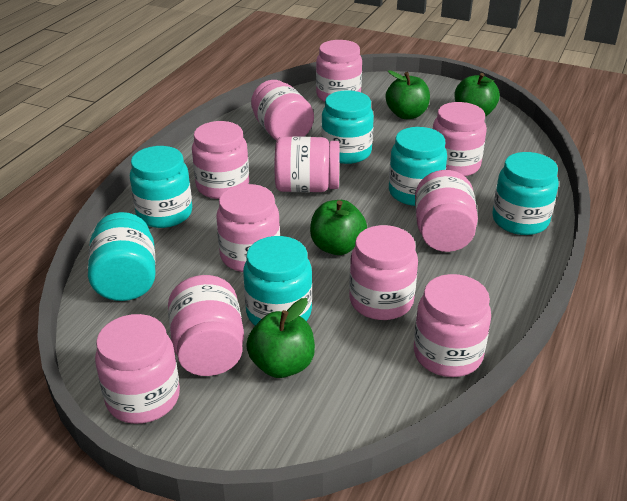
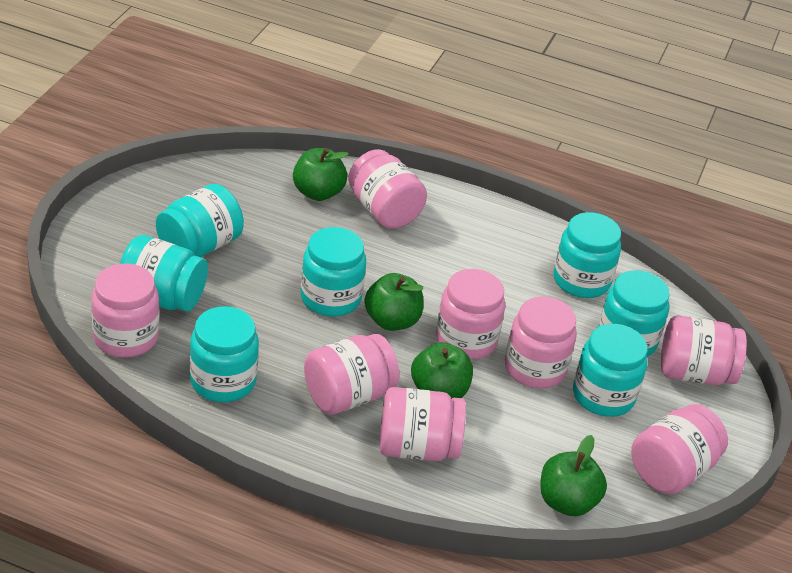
pink jar: [95,314,180,424] [168,275,244,376] [192,121,249,199] [216,184,280,272] [251,80,314,141] [275,136,340,192] [316,40,362,102] [349,225,418,320] [414,274,491,377] [415,170,478,252] [433,102,487,176] = 11 -> [91,264,159,358] [304,334,399,415] [348,149,427,229] [380,387,466,461] [436,269,505,360] [505,296,577,389] [631,404,728,494] [661,315,747,385] = 8
turquoise jar: [88,212,156,301] [130,146,192,228] [243,236,312,325] [321,90,374,164] [389,127,447,206] [492,152,559,235] = 6 -> [120,235,208,312] [156,184,244,257] [189,306,259,402] [300,227,366,317] [553,212,621,298] [573,324,647,417] [598,270,670,357] = 7

